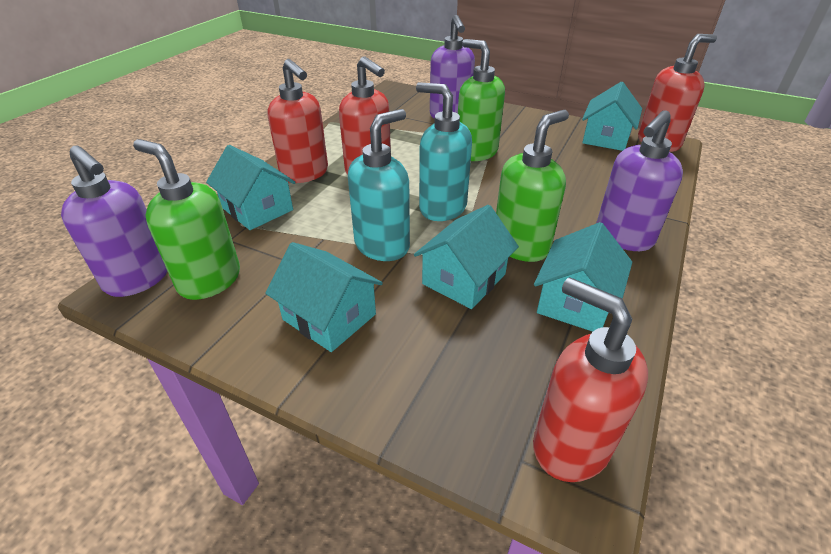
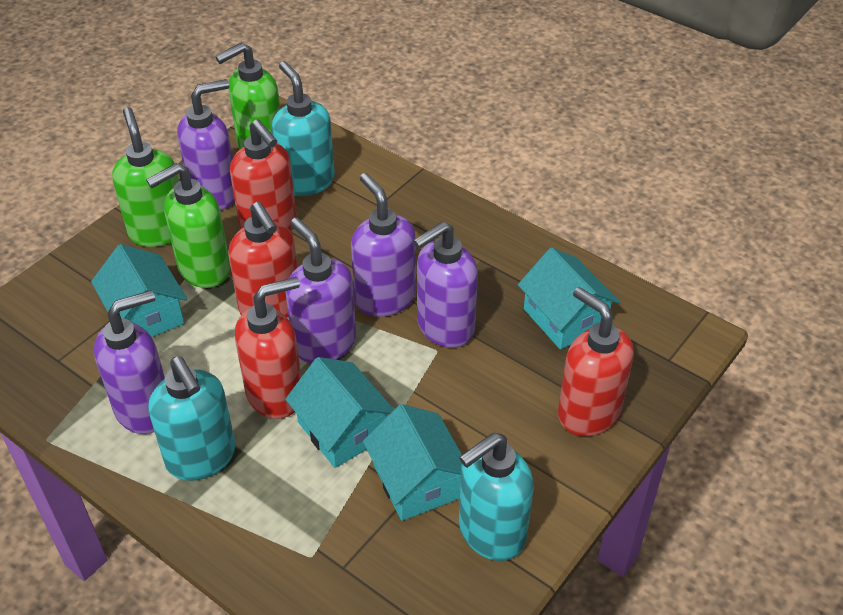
purple soap dispenser: [61,146,168,297] [430,15,475,119] [596,110,683,251] = 3 -> [94,290,165,434] [177,79,235,210] [285,218,356,363] [351,173,416,317] [413,221,478,348] = 5
turquoise house: [206,145,296,230] [265,242,383,352] [414,205,519,309] [534,222,632,332] [582,82,642,151] = 5 -> [91,244,187,337] [285,357,394,468] [363,404,462,521] [518,247,620,349] = 4
turquoise soap dispenser: [348,109,410,261] [416,82,472,221] = 2 -> [149,356,235,481] [272,61,335,196] [459,433,534,561] = 3

